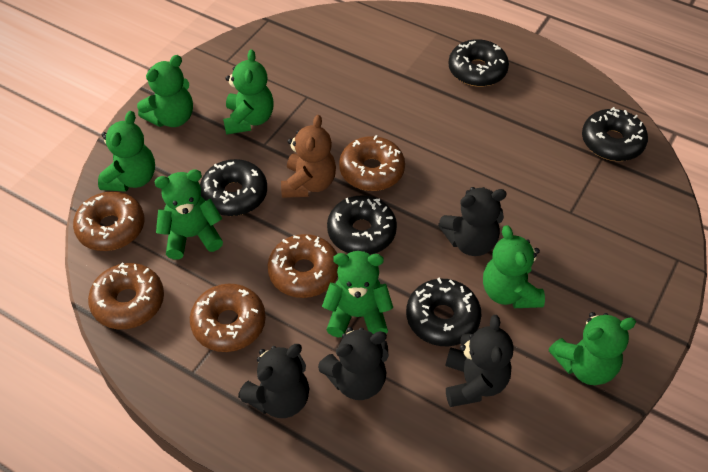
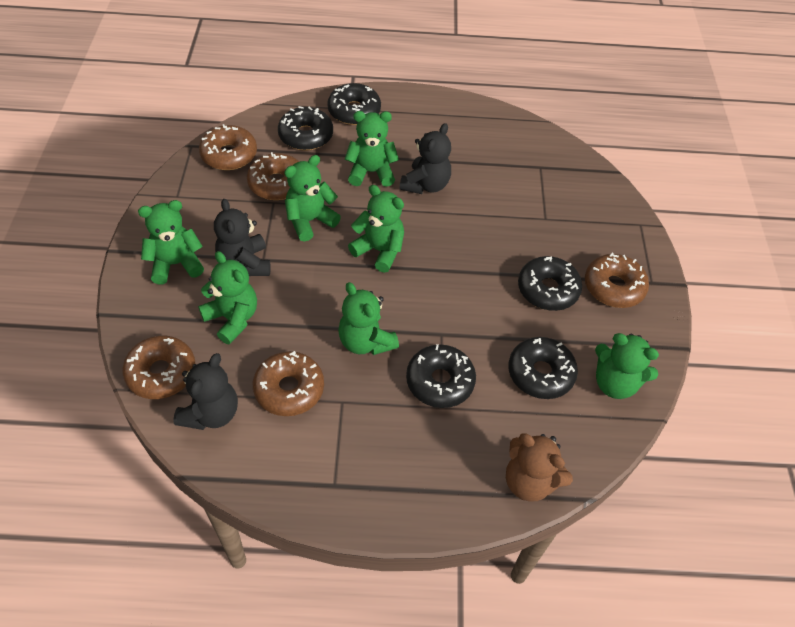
black teddy bear: [238,344,309,418] [318,327,389,400] [438,187,507,256] [445,315,513,407] = 4 -> [173,353,238,430] [214,199,271,276] [399,123,451,194] = 3

